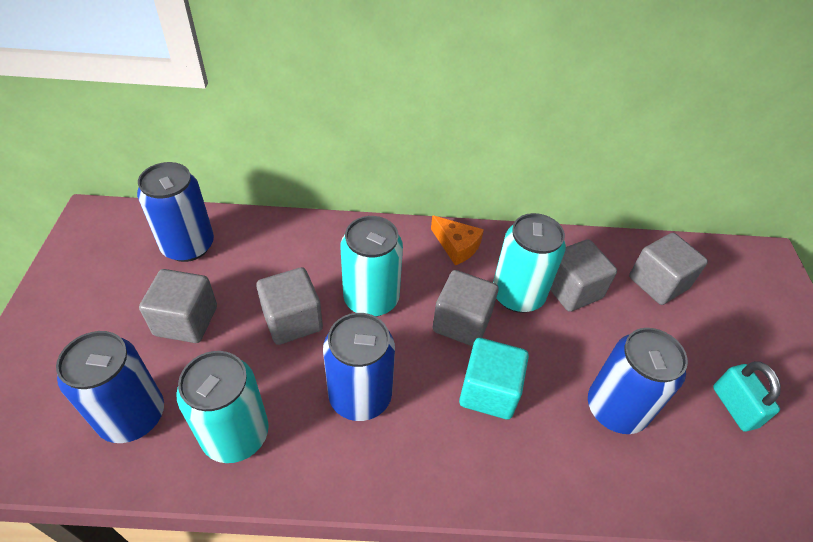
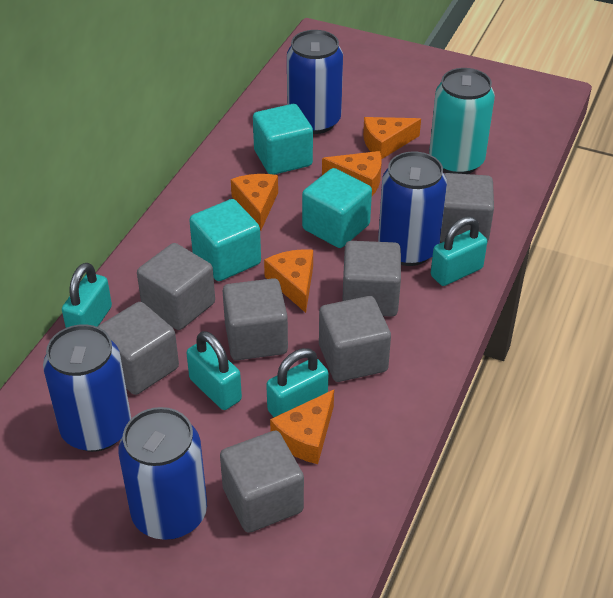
grey cube: [139,269,217,343] [256,267,323,345] [433,270,499,347] [550,239,617,312] [629,233,708,305] = 5 -> [97,302,179,395] [137,243,215,330] [220,431,304,533] [223,278,288,360] [319,296,391,382] [342,241,401,317] [440,173,494,243] = 7
orange cheese: [431,215,484,265] = 1 -> [231,174,278,231] [264,249,313,313] [270,390,334,464] [322,151,382,196] [363,117,421,159] = 5
turquoise can: [176,351,269,463] [341,216,403,317] [493,213,566,313] = 3 -> [429,68,495,174] = 1
turquoise cube: [459,338,529,419] = 1 -> [189,199,261,281] [253,104,313,175] [302,168,372,248] = 3
turquoise padlock: [713,361,781,432] = 1 -> [62,263,112,328] [187,331,242,410] [266,348,328,417] [431,216,487,286] = 4

